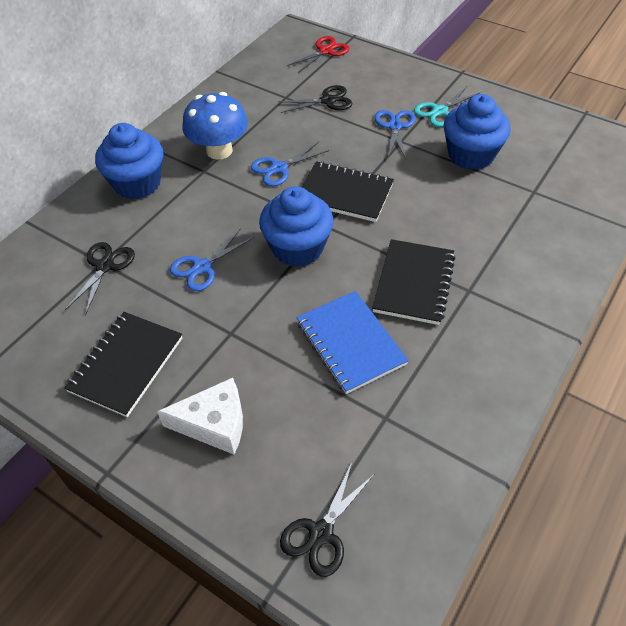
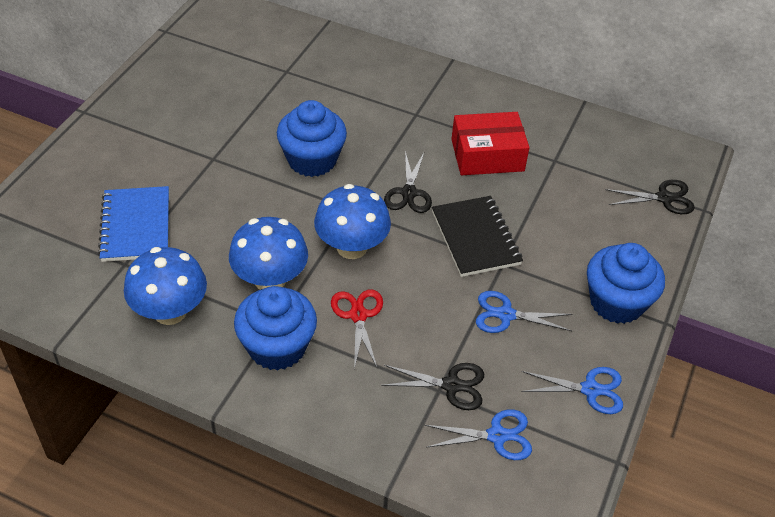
black notebook: [64,312,182,417] [302,161,394,222] [372,239,456,325] = 3 -> [432,196,523,277] = 1
blue mushroom: [183,92,248,160] = 1 -> [124,247,207,325] [229,217,308,290] [314,184,391,259] = 3
red box: none = 0 -> [451,112,530,175] = 1
turquoise scissors: [414,87,479,127] = 1 -> none = 0
white cheese: [157,378,243,454] = 1 -> none = 0

